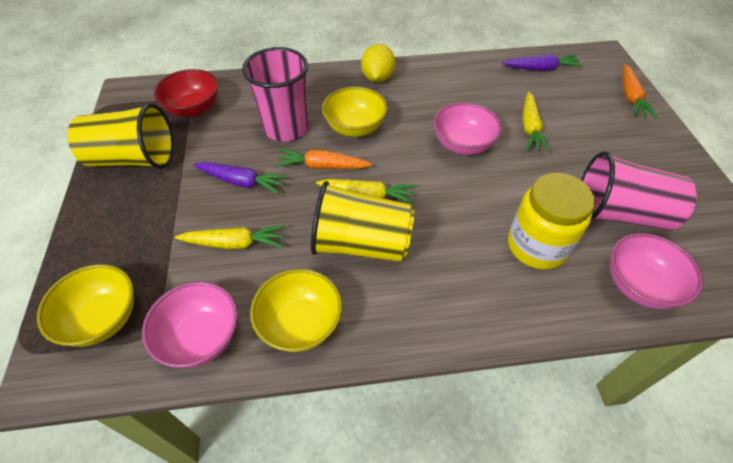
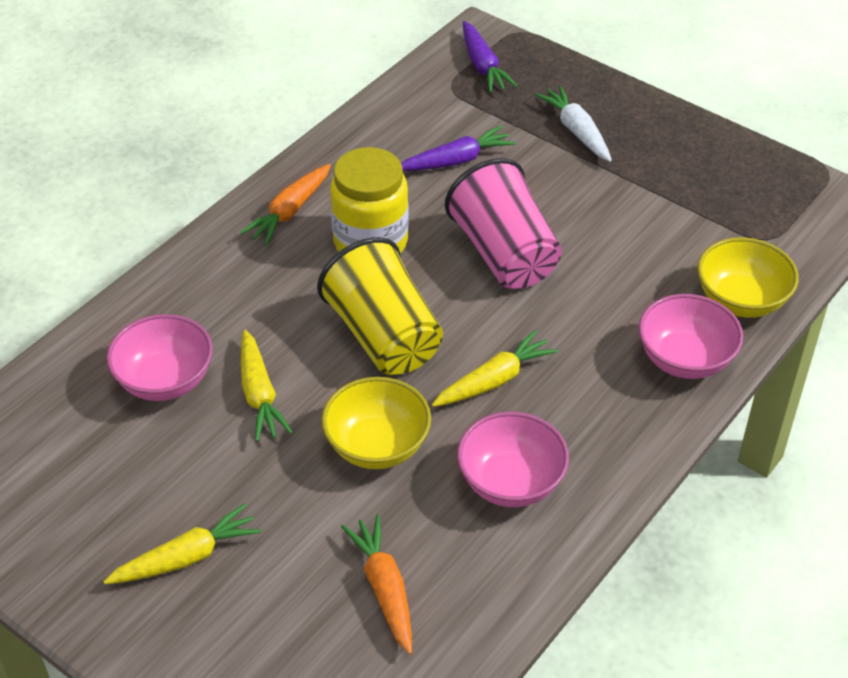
pink cup: [242,47,309,142] [581,151,697,231] = 2 -> [445,158,562,289] = 1
red bowl: [154,69,219,117] = 1 -> none = 0
white carrot: none = 0 -> [535,85,612,162] = 1
yellow bowl: [37,264,134,347] [250,269,342,352] [322,87,388,137] = 3 -> [321,377,431,469] [697,237,799,318] = 2
yellow cup: [68,103,174,169] [311,181,414,262] = 2 -> [317,237,443,375] = 1
yellow lemon: [361,44,395,82] = 1 -> none = 0

